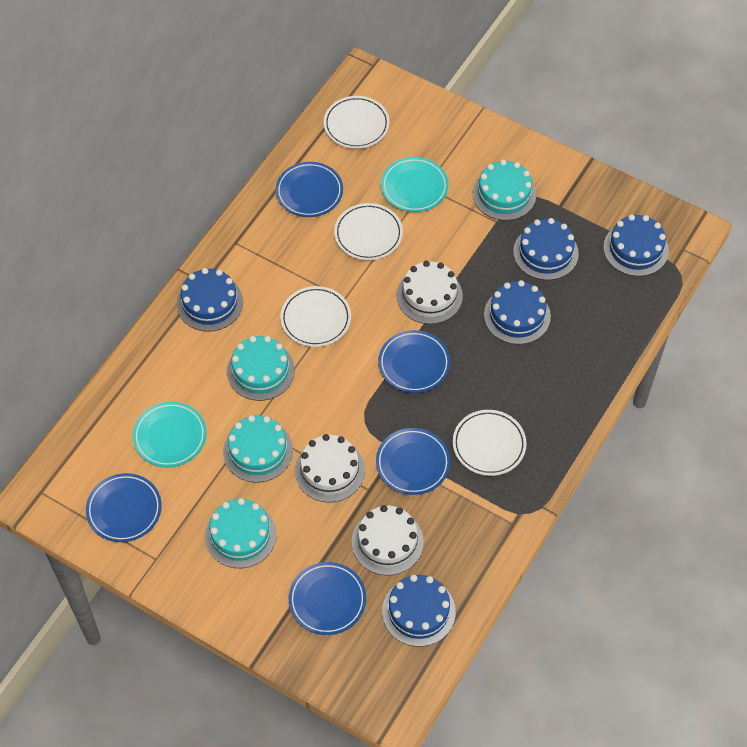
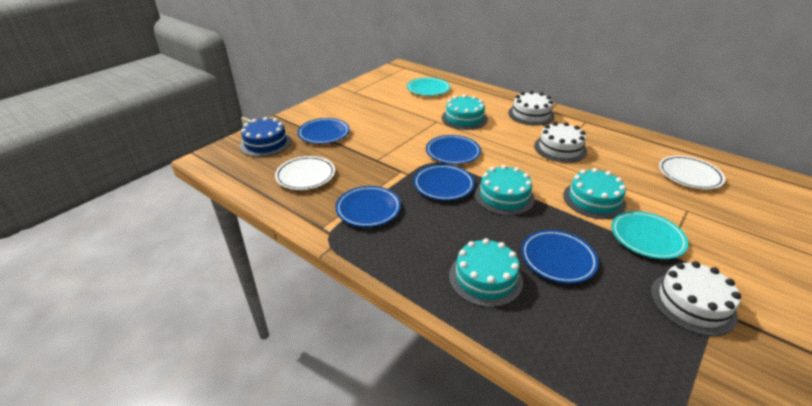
blue cake: [177,268,243,332] [382,575,456,647] [484,280,551,344] [513,218,579,280] [603,214,669,276] = 5 -> [240,117,291,157] = 1
white plate: [280,286,351,347] [324,96,389,149] [334,203,403,260] [453,410,527,476] = 4 -> [275,156,335,190] [659,155,725,189] = 2

